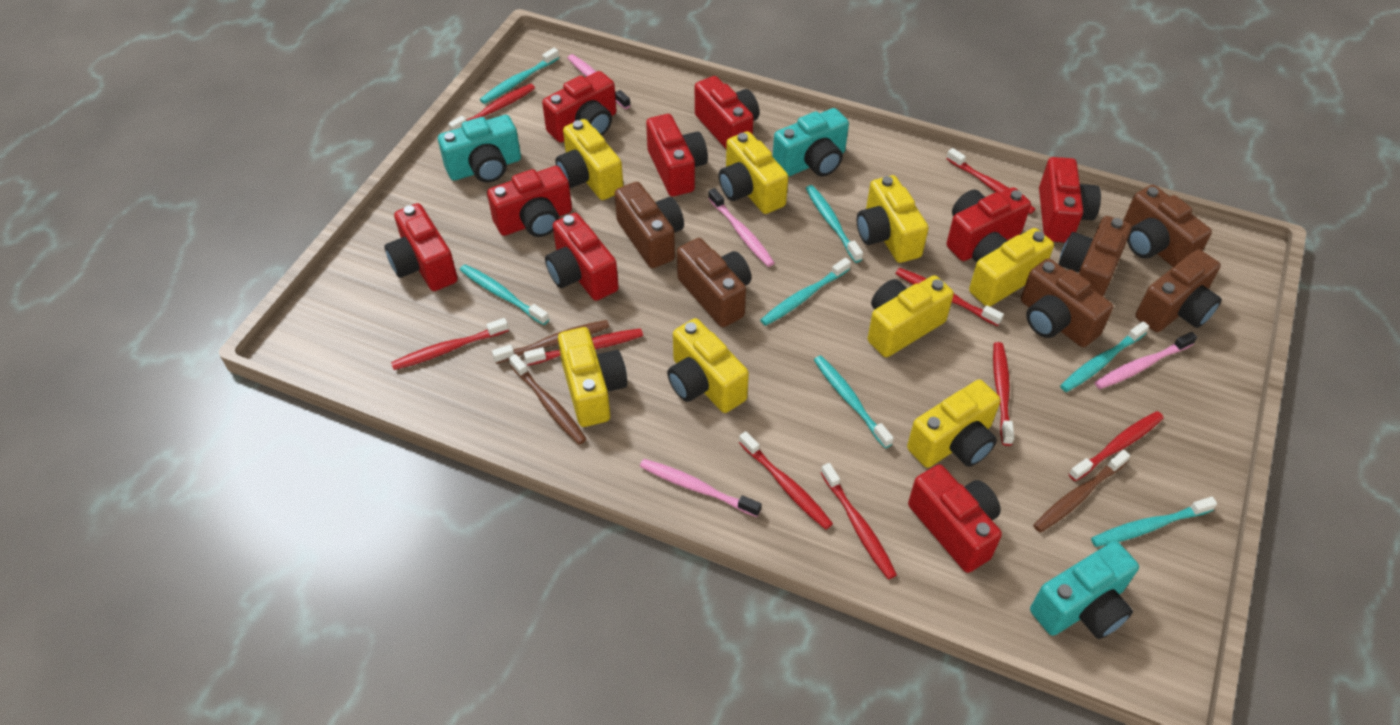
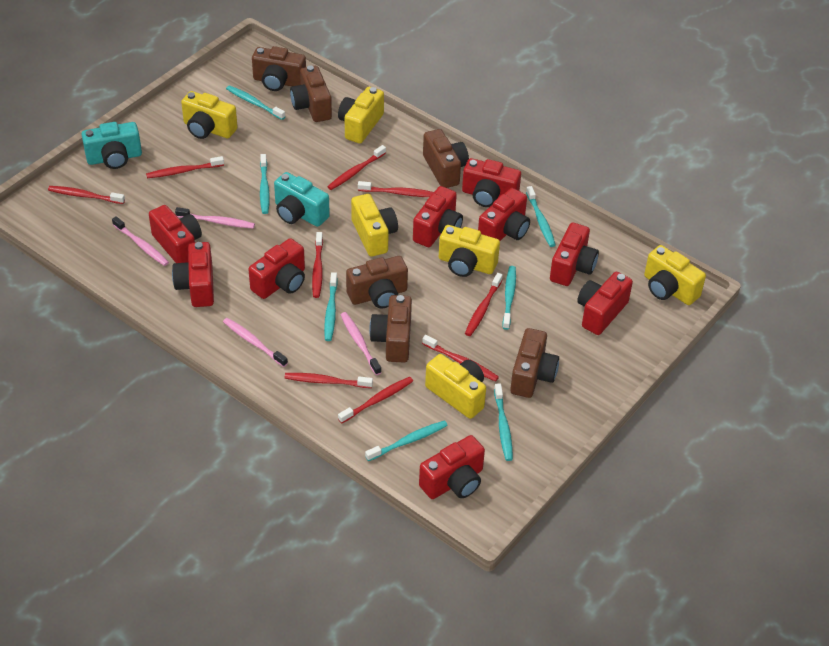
brown toothbrush: [492,320,610,364] [509,354,586,445] [1033,450,1130,533] = 3 -> none = 0
turquoise camera: [438,115,521,182] [773,108,849,177] [1030,541,1139,639] = 3 -> [81,122,142,169] [274,172,330,227] = 2
yellow camera: [555,119,623,200] [558,327,627,427] [667,318,749,413] [719,131,788,214] [857,175,929,263] [868,275,954,357] [907,380,1001,468] [969,228,1054,306] = 8 -> [181,91,237,139] [338,87,384,144] [351,194,398,257] [425,354,486,419] [439,225,500,277] [644,245,706,305] = 6

